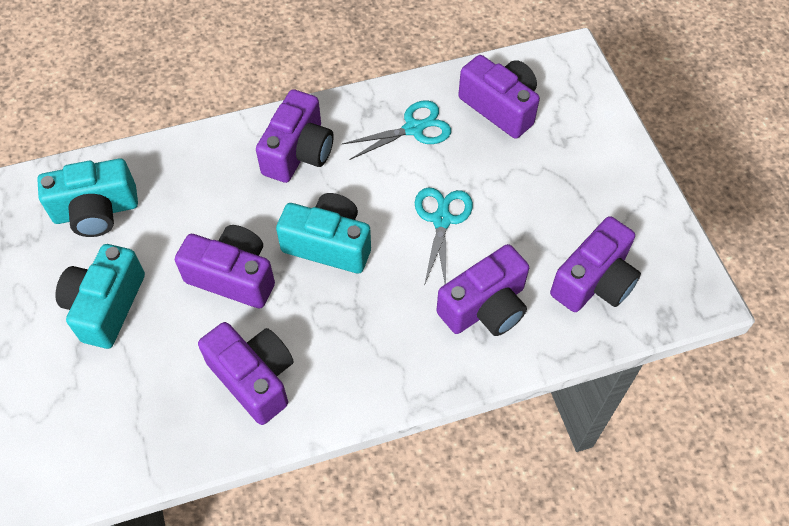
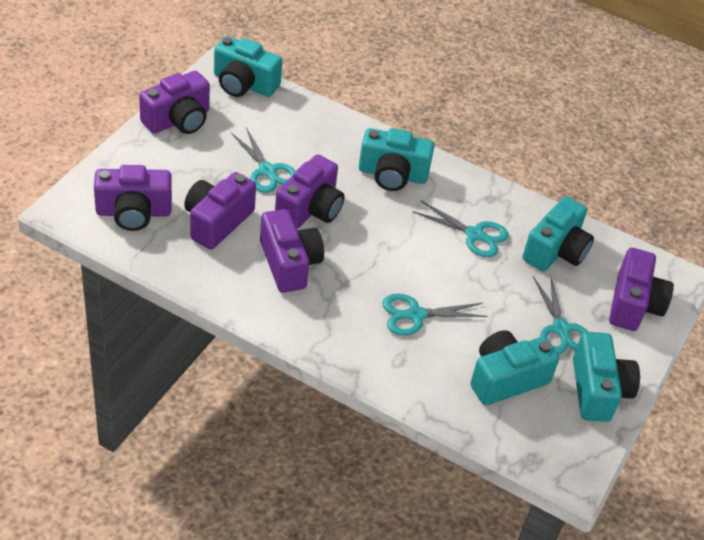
turquoise camera: [37,158,138,237] [56,244,145,349] [276,193,371,274] = 3 -> [214,36,282,97] [359,128,434,191] [471,330,559,405] [522,196,594,271] [573,332,640,422] = 5
turquoise scissors: [342,100,451,160] [415,187,473,286] = 2 -> [231,127,295,193] [382,294,487,336] [412,201,508,258] [533,274,588,354] = 4

